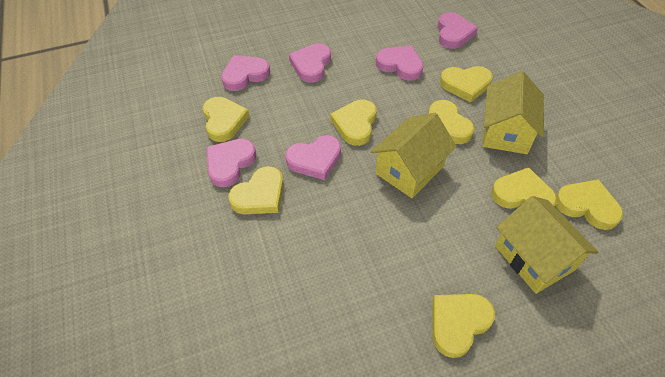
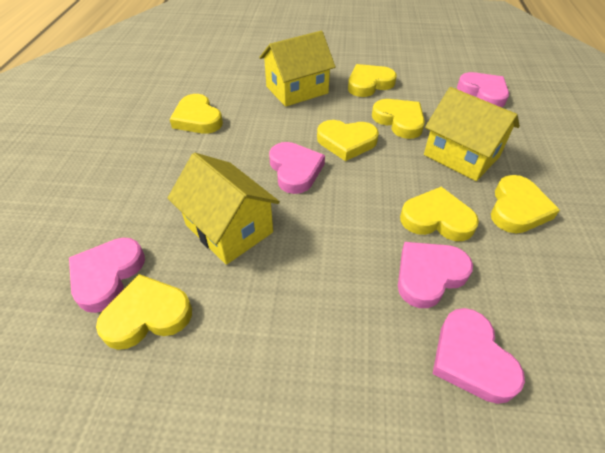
pink heart: [206,139,256,187] [221,55,270,91] [285,135,341,180] [289,43,331,83] [376,45,423,81] [438,12,478,49] = 6 -> [69,237,145,313] [269,142,325,194] [398,242,473,308] [433,308,525,404] [457,72,509,107] = 5
yellow heart: [203,97,249,142] [228,166,284,214] [330,100,377,146] [429,100,474,144] [433,294,495,358] [440,66,493,102] [491,167,557,209] [556,180,623,230] = 8 -> [96,274,192,350] [170,94,223,134] [317,120,379,161] [348,64,397,97] [372,99,425,139] [400,187,479,241] [491,175,560,234] = 7

